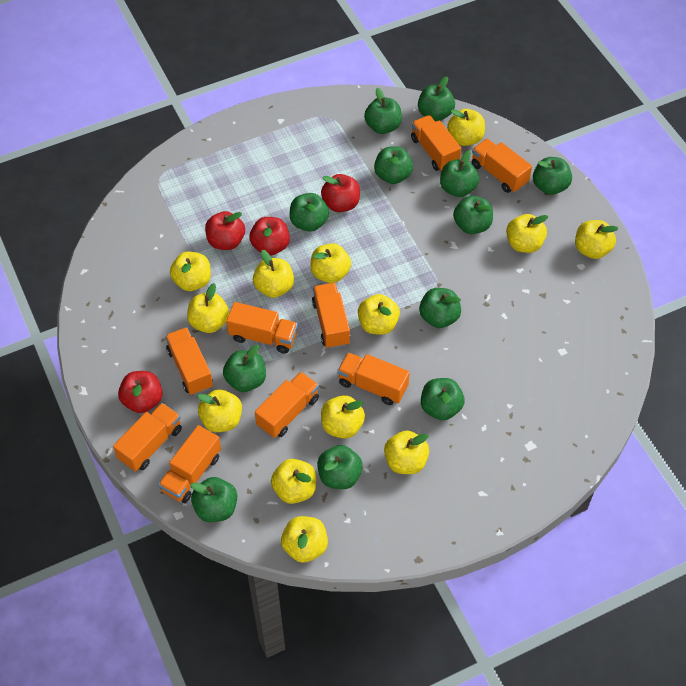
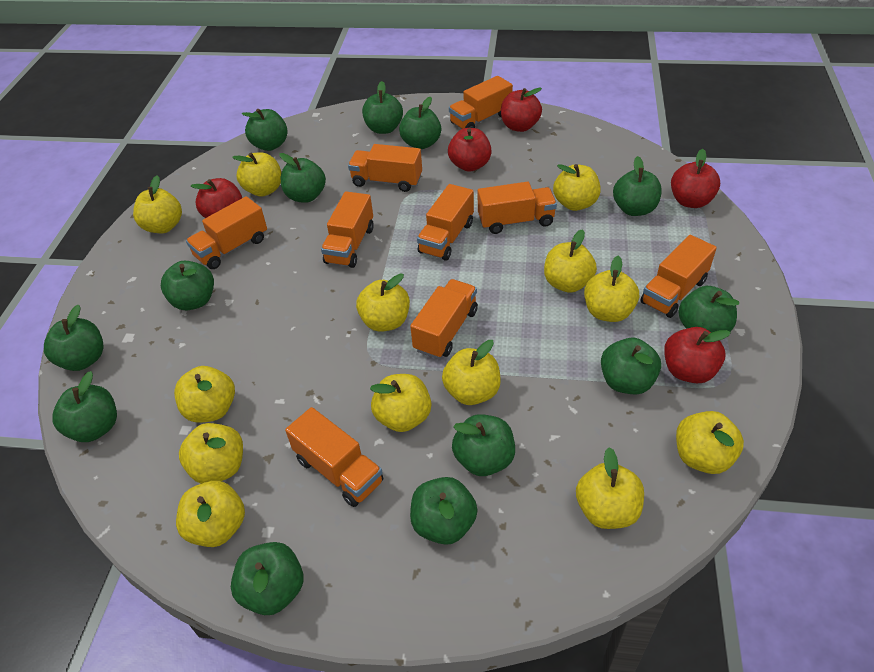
green apple: [191,477,237,522] [223,345,266,392] [290,193,329,232] [317,445,363,489] [364,88,402,134] [374,146,413,184] [418,76,455,121] [419,288,461,328] [421,378,465,420] [440,150,479,197] [453,195,493,234] [533,157,572,195] = 12 -> [44,305,104,371] [52,371,117,442] [161,261,214,310] [231,542,303,615] [242,109,288,151] [279,153,326,203] [362,81,403,134] [399,97,441,149] [410,477,478,545] [452,414,515,476] [601,338,661,395] [613,156,662,216] [679,286,739,333] = 13
red apple: [118,371,163,413] [205,211,245,250] [249,217,290,256] [321,174,360,212] = 4 -> [191,178,242,218] [448,128,492,172] [501,88,542,132] [664,327,731,383] [671,149,720,208] = 5

